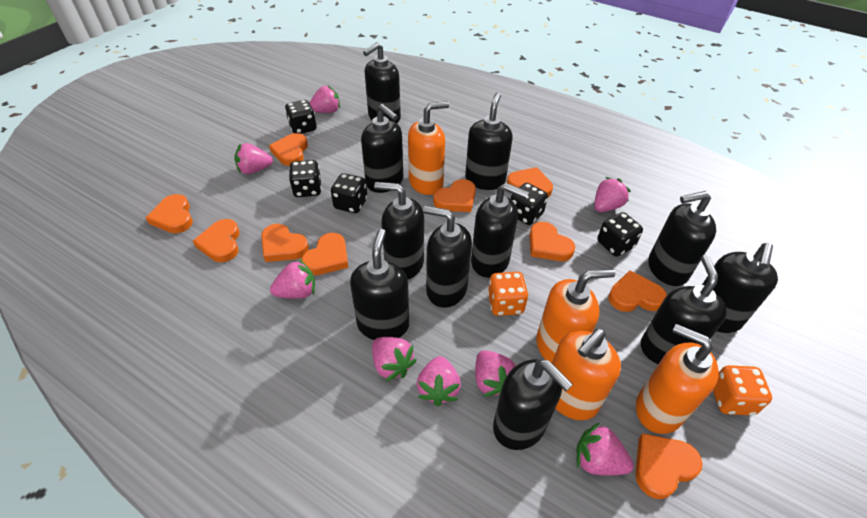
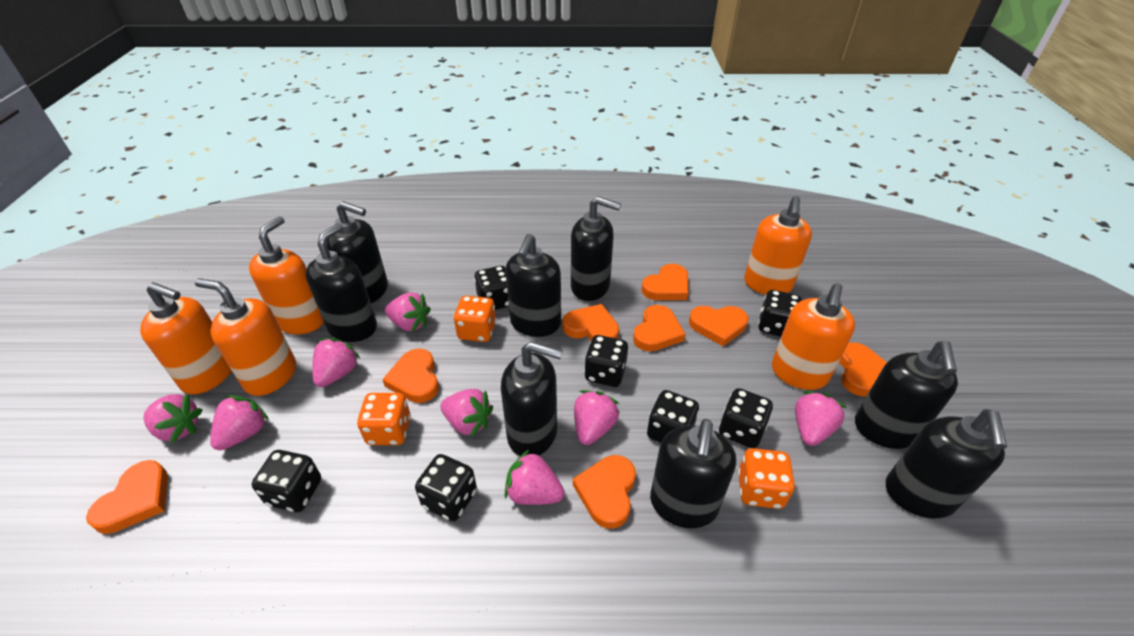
black dice: [285,100,317,134] [289,160,321,197] [331,173,368,213] [511,183,548,225] [597,212,643,256] = 5 -> [252,450,321,512] [415,454,477,521] [474,266,509,310] [584,335,628,387] [647,390,699,443] [719,388,773,448] [758,290,802,337] = 7
black soap dispenser: [350,229,409,340] [361,104,403,193] [363,42,401,123] [374,182,424,279] [423,206,472,308] [465,92,513,190] [471,183,529,278] [493,359,573,450] [641,255,727,364] [648,191,716,286] [702,243,778,333] = 11 -> [306,223,377,342] [326,201,388,303] [501,341,563,456] [506,234,561,337] [571,196,621,301] [650,419,736,528] [855,341,958,449] [886,409,1007,519] = 8
orange dice: [488,272,528,316] [713,365,772,416] = 2 -> [357,393,411,445] [453,296,496,342] [738,448,795,509] = 3
orange heart: [146,194,193,233] [193,219,240,262] [261,224,309,262] [269,133,308,166] [302,233,348,275] [433,179,476,212] [507,167,553,197] [529,222,575,261] [608,270,667,312] [635,433,703,499] = 10 -> [86,460,168,534] [382,348,439,403] [562,304,619,341] [573,455,636,529] [633,305,686,352] [641,264,688,300] [689,306,748,346] [839,343,887,396] = 8
orange soap dispenser: [408,101,449,195] [536,269,615,363] [552,329,621,420] [636,324,719,434] = 4 -> [140,282,232,395] [195,278,296,396] [249,216,324,334] [744,196,812,295] [772,283,855,390] = 5

